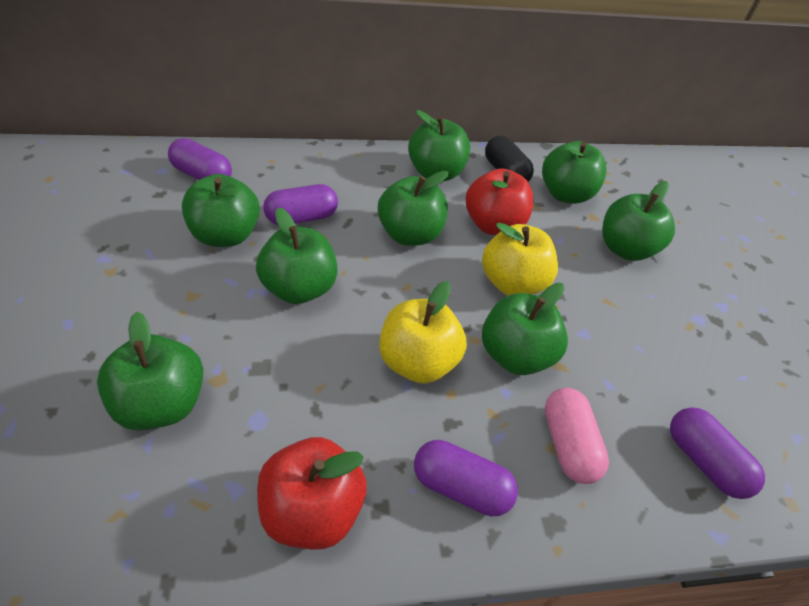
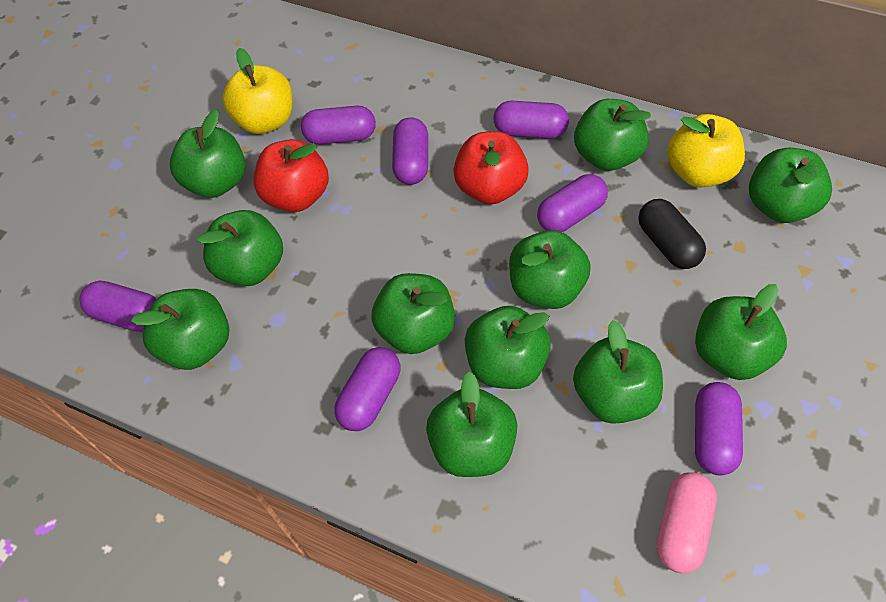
green apple: [97,312,204,431] [182,174,260,247] [256,207,338,304] [378,171,448,246] [408,110,470,181] [482,283,568,375] [542,141,606,204] [602,181,675,261] = 8 -> [131,289,229,370] [170,109,245,198] [197,210,283,286] [371,273,455,354] [426,372,517,477] [465,306,551,389] [509,230,591,309] [573,320,663,424] [574,99,651,171] [695,284,787,380] [749,148,832,223] = 11
purple capsule: [168,138,232,180] [263,184,338,225] [414,440,518,516] [670,407,765,499] = 4 -> [79,280,156,332] [301,106,376,144] [334,347,400,431] [392,117,428,185] [493,101,569,139] [537,174,608,232] [695,382,743,475] = 7

